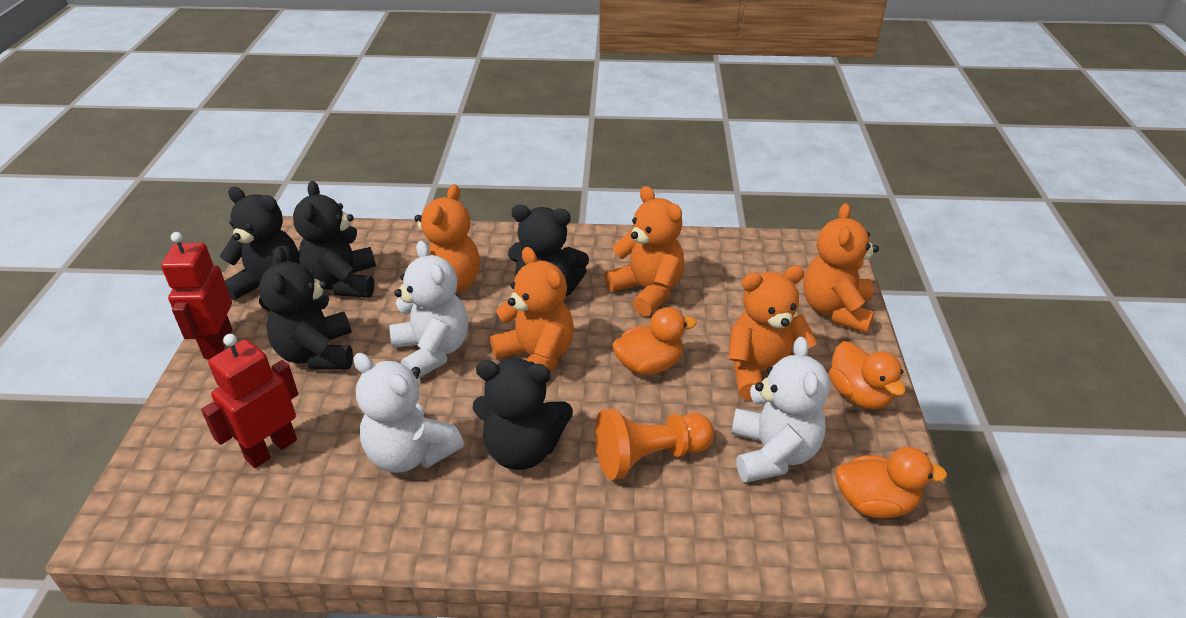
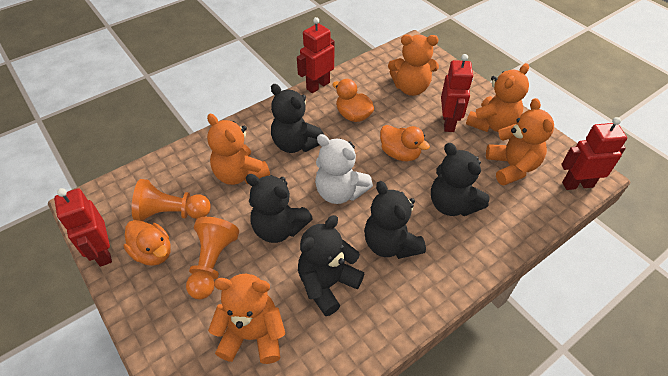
orange pawn: [595,409,714,480] = 1 -> [132,179,211,221] [186,217,239,300] = 2
red robot: [161,232,232,359] [201,334,298,468] = 2 -> [54,188,112,267] [297,17,334,93] [441,54,473,132] [561,117,627,190] = 4
white teddy bear: [353,353,464,473] [389,241,468,377] [731,337,830,483] = 3 -> [315,134,373,204] = 1

